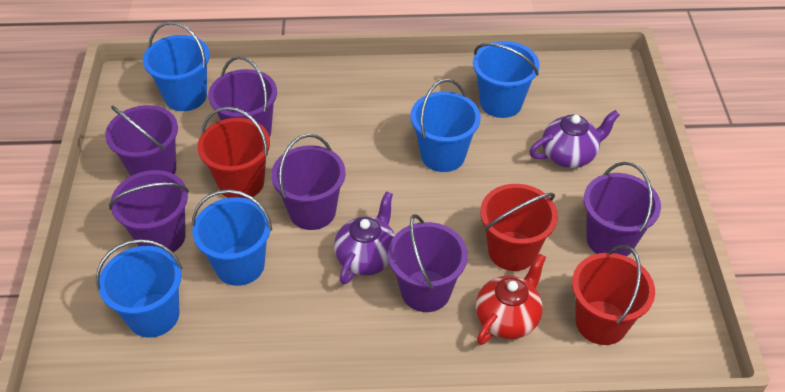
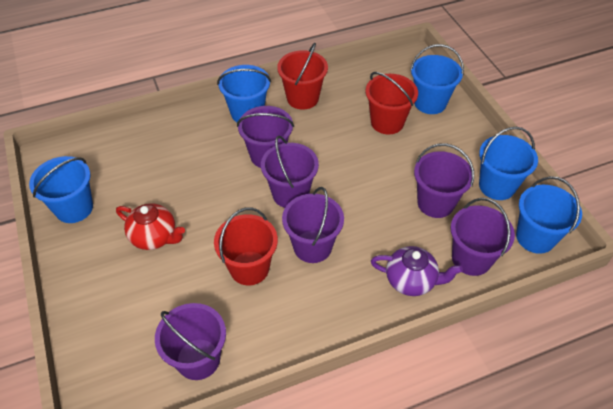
purple teapot: [334,191,395,285] [529,110,620,168] = 2 -> [371,246,463,296] = 1

